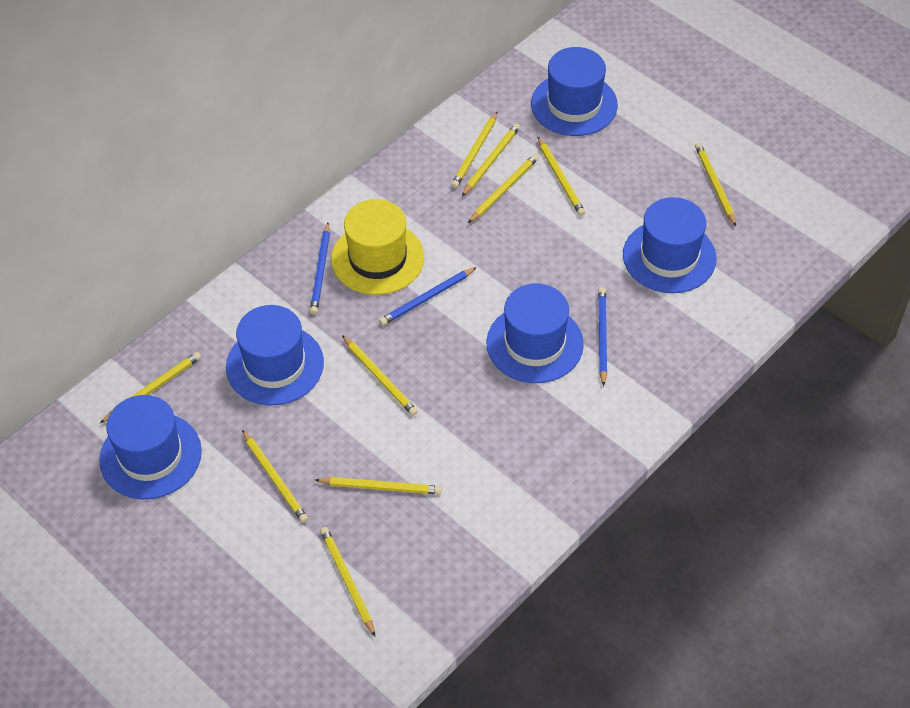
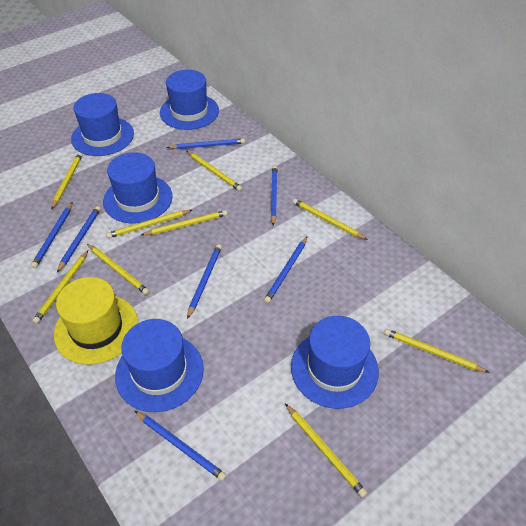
blue pencil: [310,223,330,314] [379,267,477,325] [598,287,607,387] = 3 -> [31,202,73,268] [57,206,101,273] [135,411,227,481] [167,138,245,149] [187,244,222,319] [264,237,307,303] [271,166,278,226] = 7
yellow pencil: [100,352,201,423] [242,430,308,523] [315,477,442,494] [320,527,375,636] [342,335,418,416] [451,111,498,188] [462,123,520,196] [468,154,539,223] [538,137,585,216] [695,143,736,226] = 10 -> [32,250,88,324] [51,152,83,210] [87,244,149,295] [106,210,192,238] [141,210,227,235] [187,151,242,191] [285,404,367,497] [293,199,368,240] [384,329,490,373] = 9

